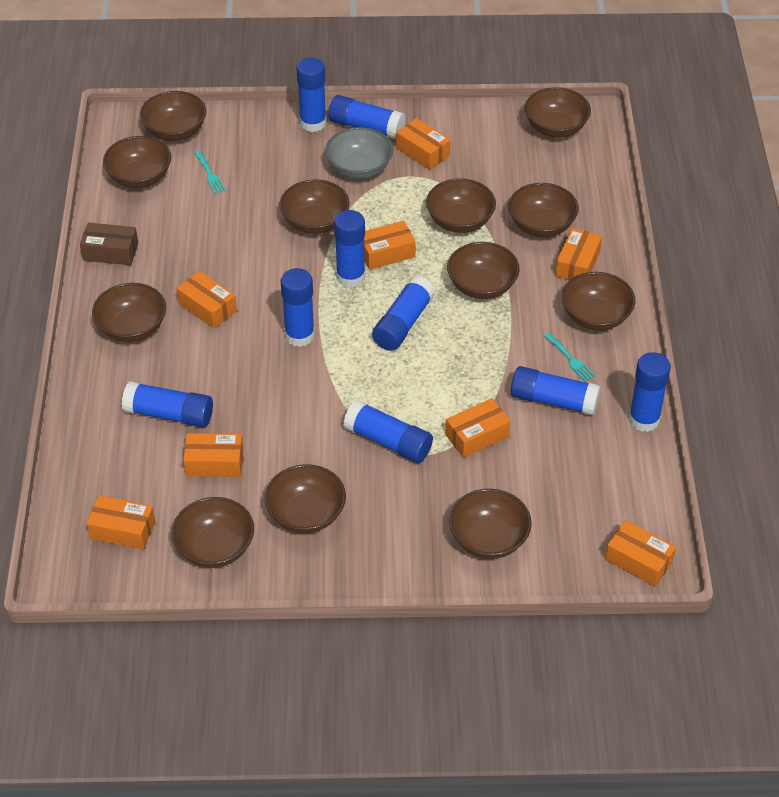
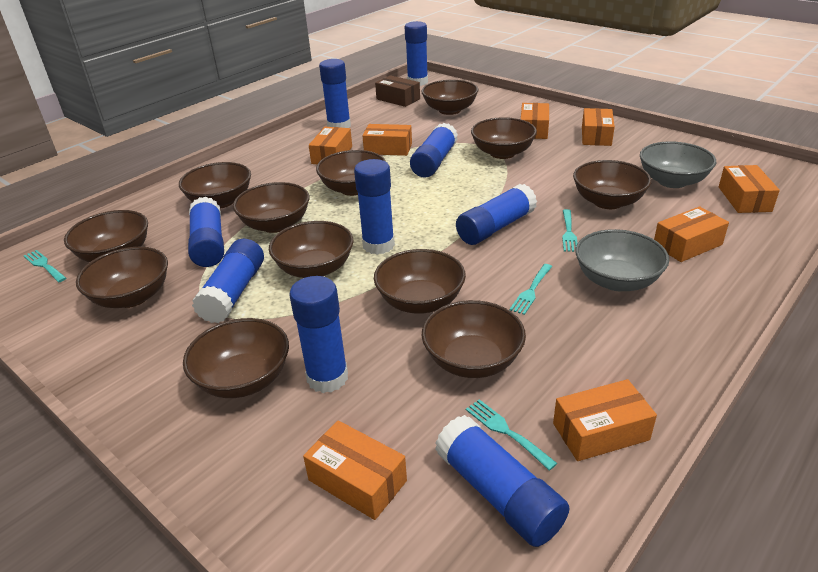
grey bowl: [325,127,393,179] = 1 -> [575,229,669,291] [640,141,716,188] = 2
turquoise fork: [194,150,226,194] [544,332,596,382] = 2 -> [24,250,66,282] [466,399,557,471] [510,264,552,315] [562,209,578,252] = 4

